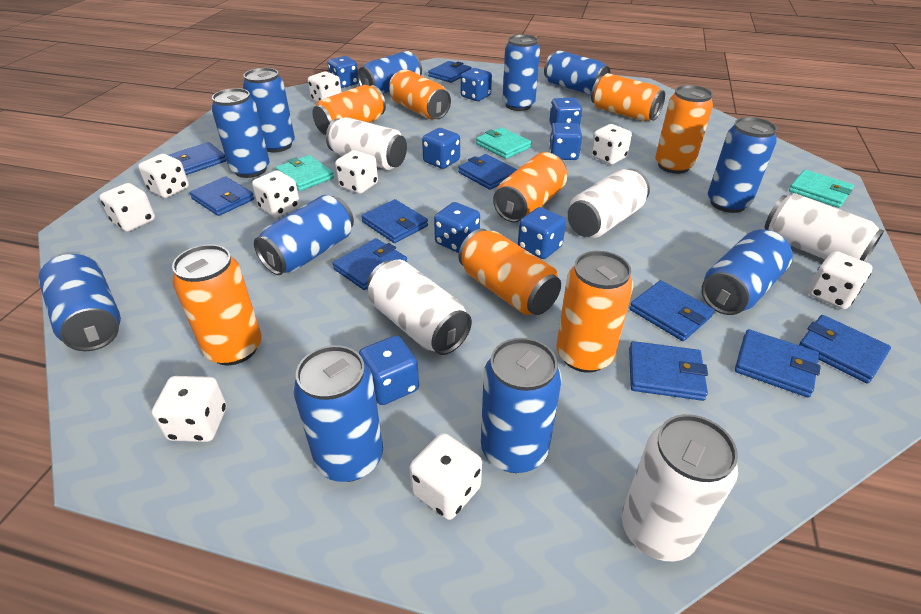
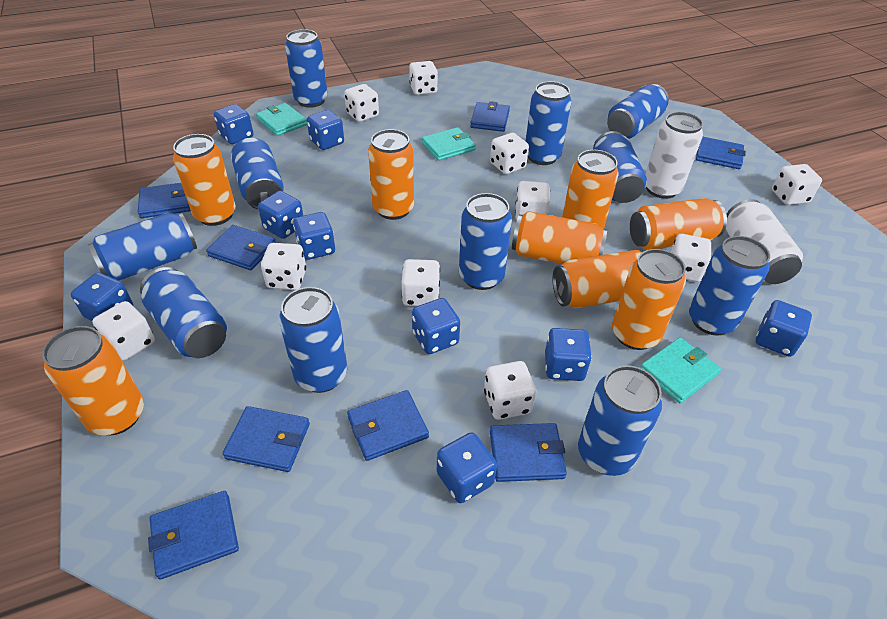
blue dice: [328,56,359,88] [359,335,419,405] [422,128,460,169] [434,202,480,253] [461,68,492,101] [518,207,566,259] [549,97,582,126] [549,123,582,160] = 8 -> [71,272,133,321] [214,104,254,144] [258,191,303,239] [293,212,335,260] [307,110,344,150] [412,298,460,354] [437,432,497,503] [545,328,592,381] [756,300,812,357] = 9
blue wallet: [169,142,227,175] [190,176,254,216] [333,238,408,290] [361,199,428,243] [428,61,472,83] [458,154,517,190] [629,280,714,341] [629,341,708,401] [735,329,821,397] [799,315,891,384] = 10 -> [138,183,191,218] [148,491,239,580] [206,225,276,270] [223,406,310,472] [347,390,429,461] [470,101,510,132] [490,423,567,482] [696,137,746,169] = 8
white can: [326,117,407,170] [367,260,472,355] [567,169,650,238] [621,414,738,562] [765,193,884,262] = 5 -> [645,112,703,199] [726,199,803,284] = 2
white dice: [99,183,155,232] [138,154,189,198] [152,376,227,442] [252,170,300,217] [308,72,342,102] [335,150,378,194] [409,433,482,520] [591,124,632,165] [808,251,873,309] = 9 -> [92,301,155,360] [261,243,306,290] [344,84,379,122] [402,259,440,306] [409,61,438,95] [484,361,536,420] [490,133,529,174] [515,181,550,220] [670,234,711,282] [772,164,822,205] = 10

